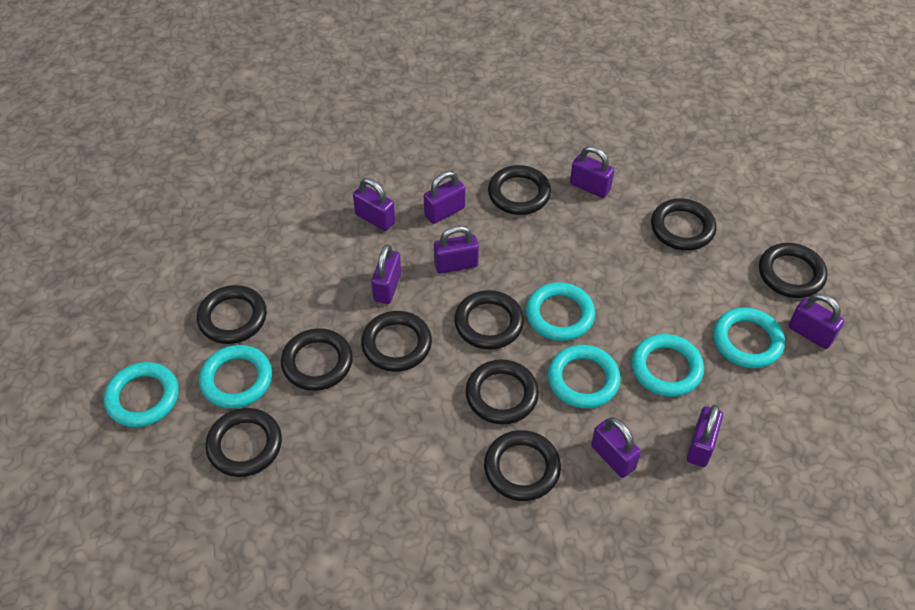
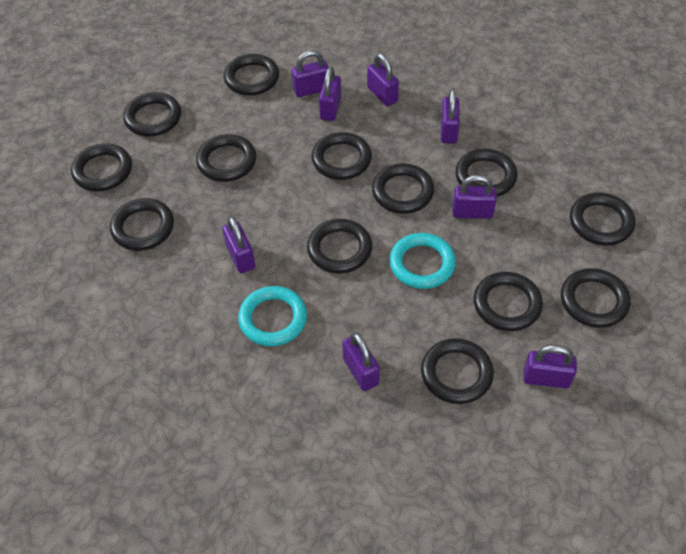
black ring: [197,285,267,344] [205,408,282,477] [281,328,353,391] [361,311,432,372] [454,290,524,350] [465,359,539,424] [484,430,561,501] [488,165,551,215] [651,198,716,251] [759,243,827,298] = 10 -> [71,143,132,191] [110,198,174,251] [123,92,181,136] [196,134,256,182] [224,54,279,96] [307,219,372,274] [311,132,372,180] [372,163,434,214] [421,338,494,404] [456,149,517,197] [474,272,543,331] [561,268,631,328] [570,193,635,245] = 13
turquoise ring: [104,362,179,427] [199,345,272,409] [526,282,595,341] [548,345,621,408] [632,334,704,397] [713,308,785,368] = 6 -> [238,286,307,346] [389,233,456,289] = 2

